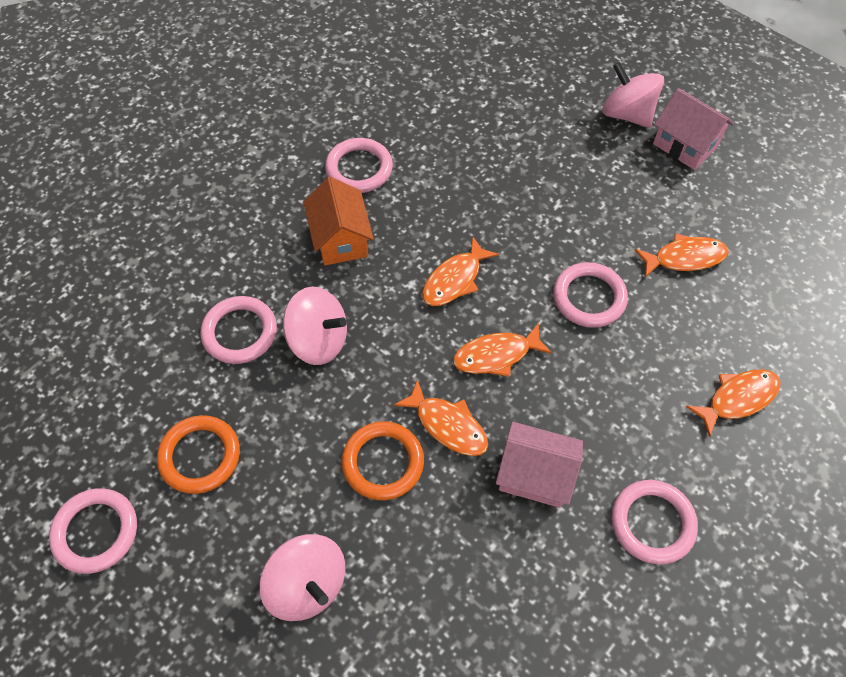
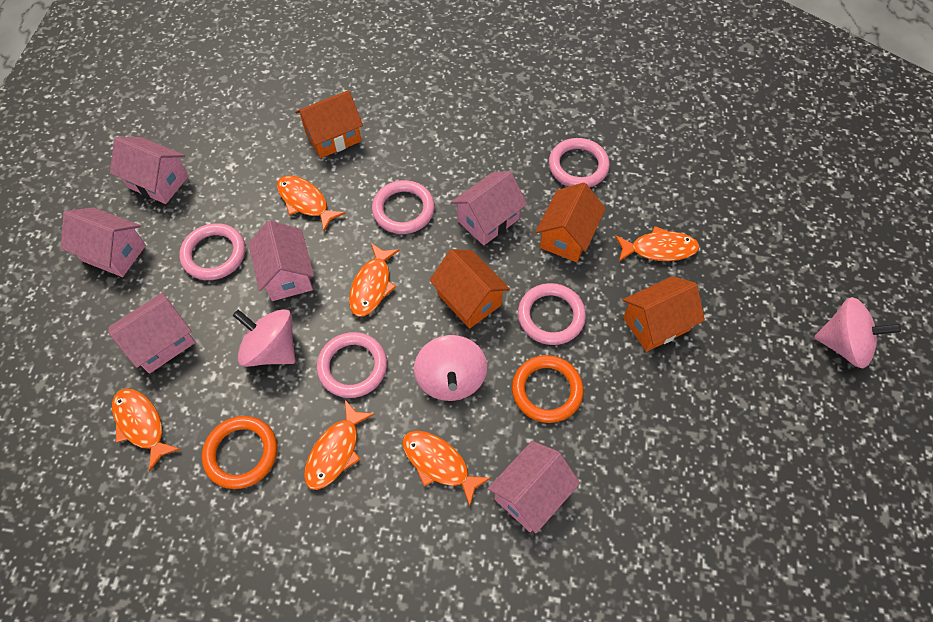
orange fish: [394,379,488,456] [422,237,499,306] [453,323,552,377] [635,233,729,277] [686,369,781,437] = 5 -> [112,388,180,471] [277,175,346,231] [304,400,374,490] [349,243,400,317] [402,430,491,506] [615,226,699,261] = 6
orange house: [304,177,374,266] = 1 -> [295,90,363,158] [429,249,510,329] [536,182,606,262] [623,276,705,352] = 4
pink house: [496,422,583,508] [653,88,734,170] = 2 -> [61,207,146,277] [108,293,195,374] [110,137,189,204] [248,220,314,301] [451,171,527,246] [488,441,580,534] = 6

